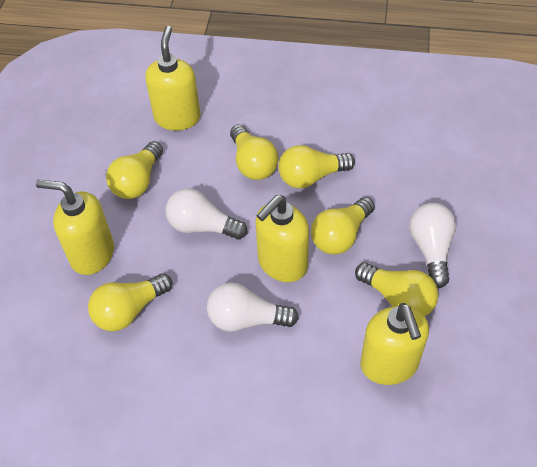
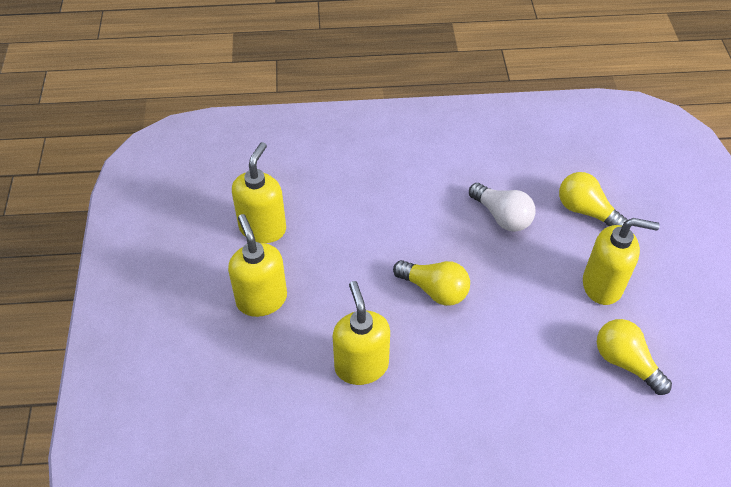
white light bulb: [166,188,247,239] [207,282,299,332] [409,203,456,288] = 3 -> [469,183,535,232] = 1
yellow light bulb: [88,273,172,331] [106,141,163,199] [230,124,278,180] [278,145,355,188] [311,197,375,255] [355,262,439,316] = 6 -> [393,260,470,306] [559,172,627,226] [597,319,672,395] = 3

